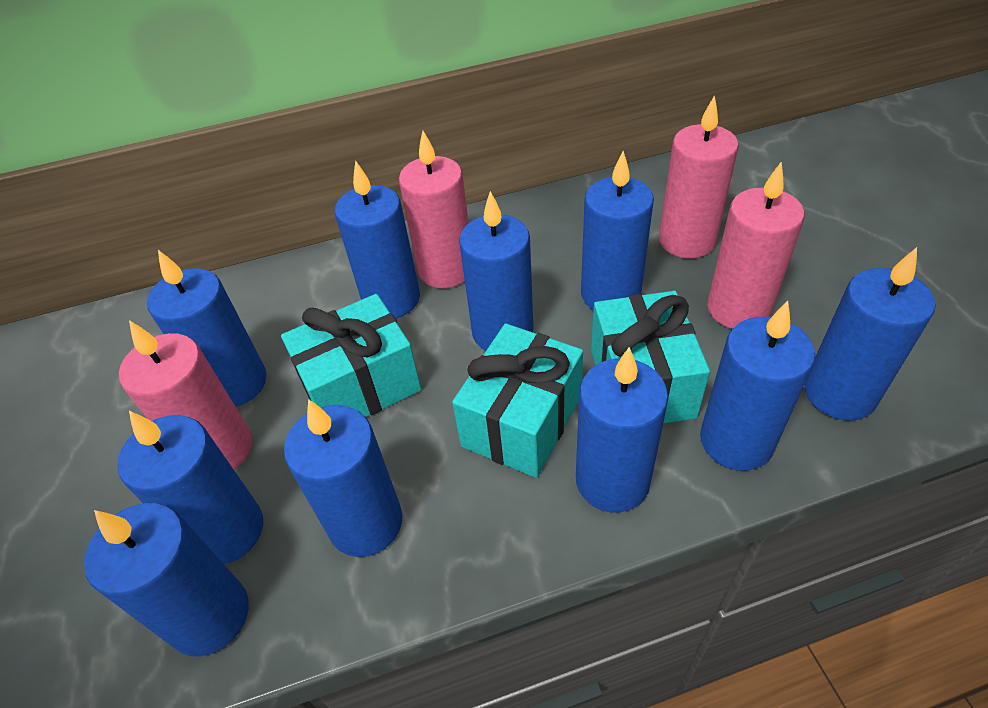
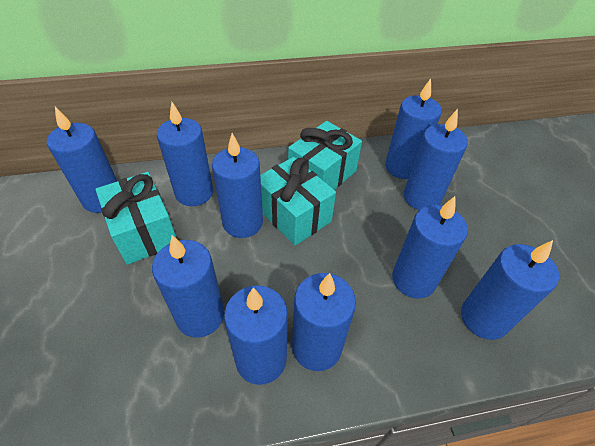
pink candle: [119,320,252,469] [399,131,469,288] [659,95,739,259] [707,161,805,329] = 4 -> none = 0

